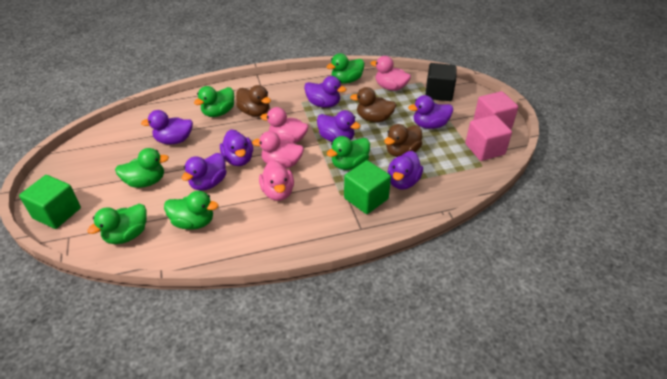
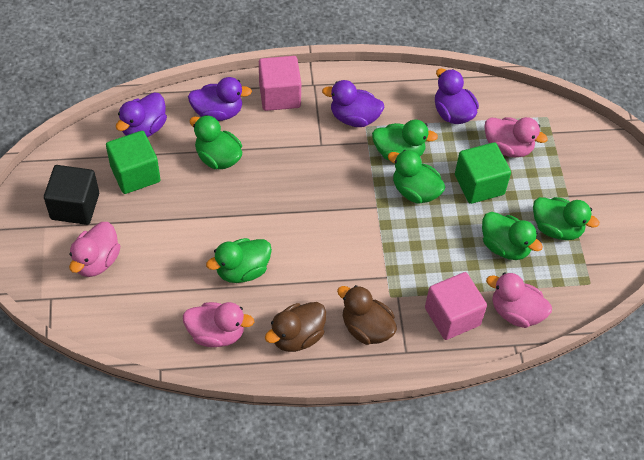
brown duck: [236,85,271,117] [350,87,396,122] [384,124,422,157] = 3 -> [265,302,326,352] [337,285,397,345] = 2
purple duck: [141,110,193,144] [182,153,227,191] [220,129,253,166] [304,76,346,108] [317,110,361,142] [388,151,423,190] [408,95,453,129] = 7 -> [116,92,167,137] [188,77,252,121] [322,80,384,127] [435,68,479,124] = 4

